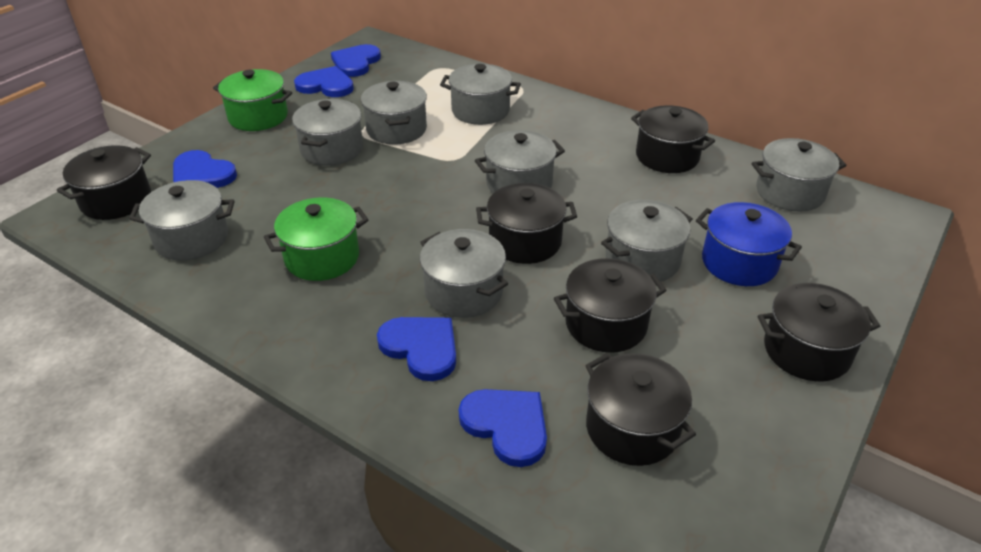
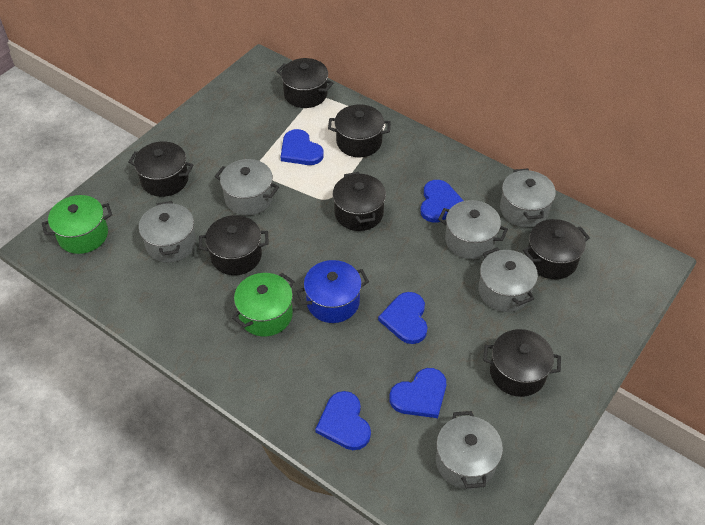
black pot: [57,145,151,220] [476,183,577,264] [554,258,667,353] [585,353,696,466] [631,105,715,173] [758,283,880,381] = 6 -> [128,141,194,197] [199,215,269,275] [276,58,334,108] [328,104,391,157] [333,172,386,231] [483,329,561,397] [523,219,590,279] = 7
grey pot: [129,180,234,261] [292,99,363,166] [361,81,427,145] [420,229,508,318] [440,64,521,125] [475,130,565,193] [601,200,693,282] [752,138,847,212] = 8 -> [139,201,196,263] [215,159,279,215] [436,411,503,489] [438,200,508,259] [478,248,538,312] [500,169,556,227] = 6

